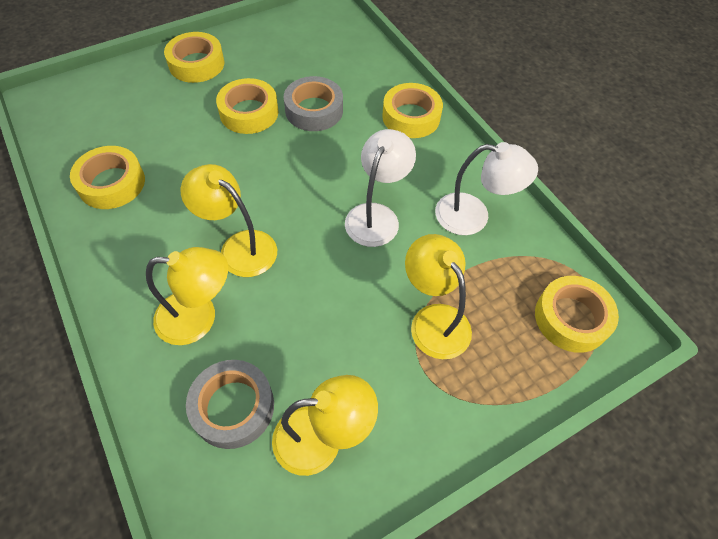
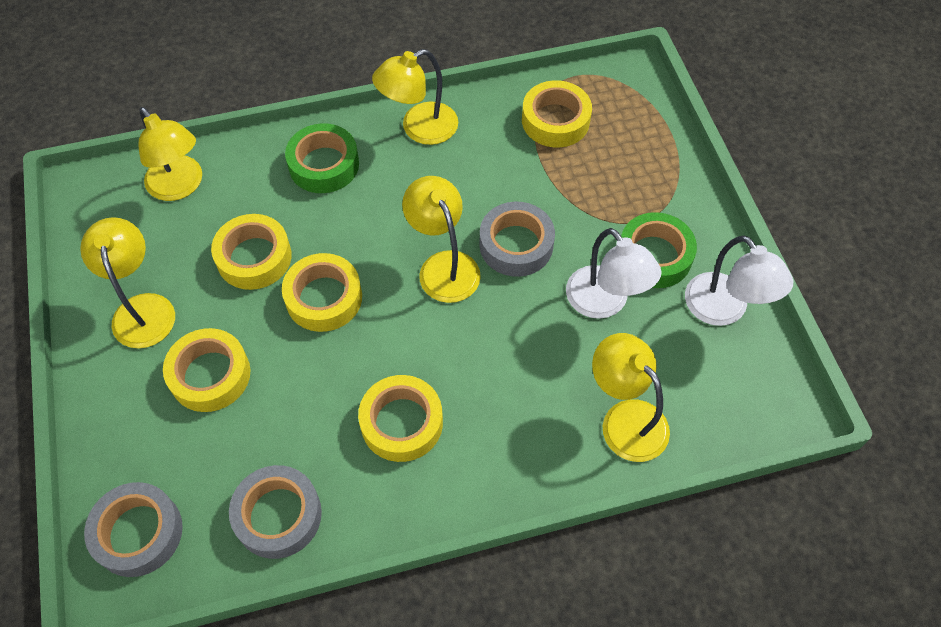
green tape: none = 0 -> [285,123,359,193] [621,212,697,288] = 2
grey tape: [186,360,274,449] [284,76,343,131] = 2 -> [84,482,183,577] [229,465,322,559] [480,202,555,277] = 3
yellow lamp: [146,247,228,345] [181,164,277,277] [272,375,378,476] [405,234,472,359] = 4 -> [80,217,175,348] [139,107,202,201] [372,49,458,145] [402,176,481,303] [592,333,670,462] = 5

